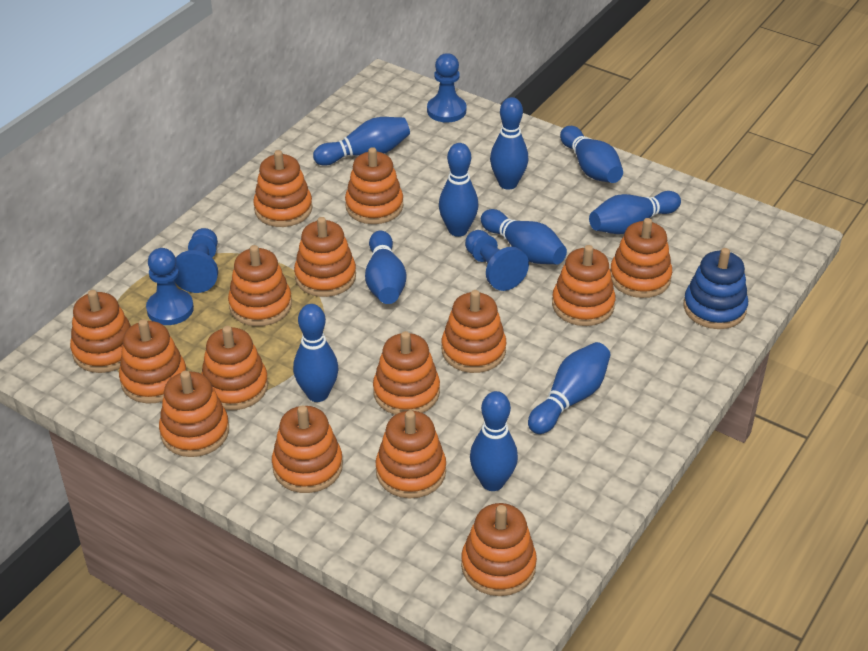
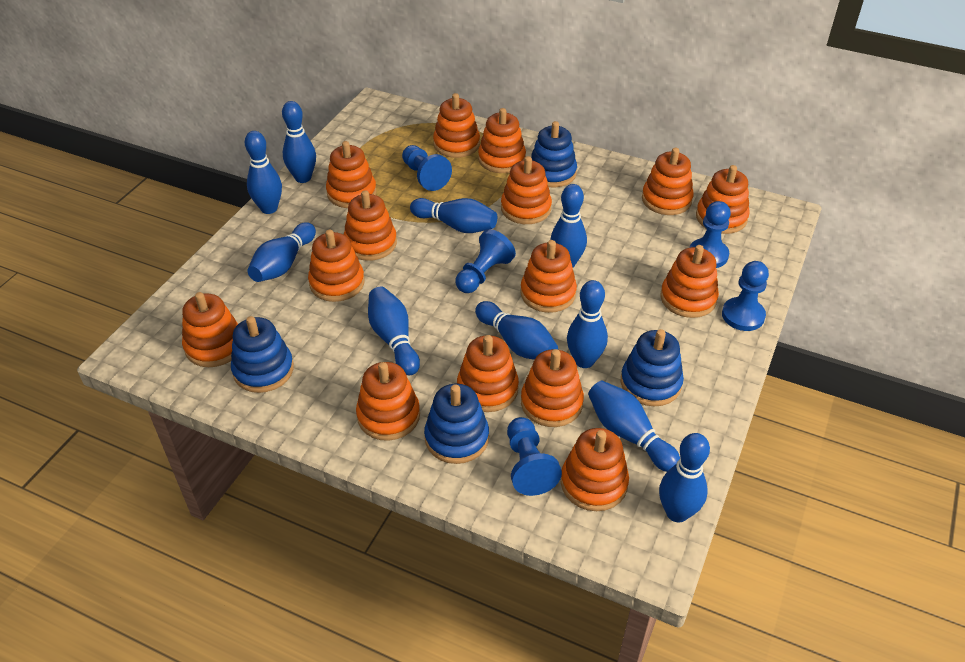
blue pawn: [146,248,194,325] [174,228,218,293] [427,53,466,122] [465,230,529,291] = 4 -> [402,145,452,191] [456,229,516,293] [507,417,562,496] [690,201,731,268] [722,261,769,331] = 5
blue stacking toy: [684,248,748,329] = 1 -> [231,316,294,393] [424,384,489,464] [531,121,577,187] [621,329,684,406] = 4

